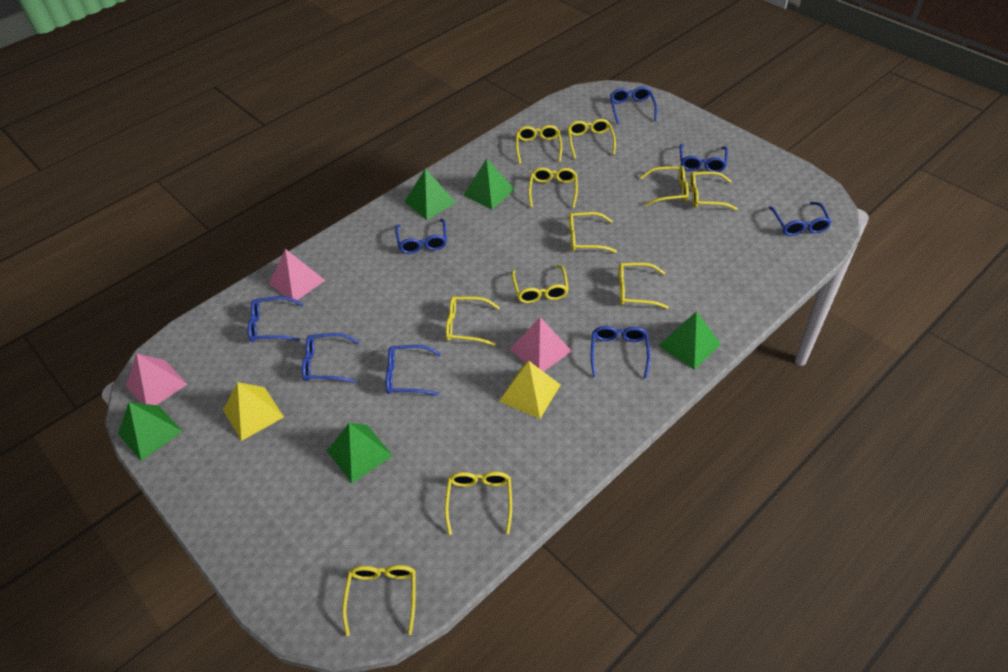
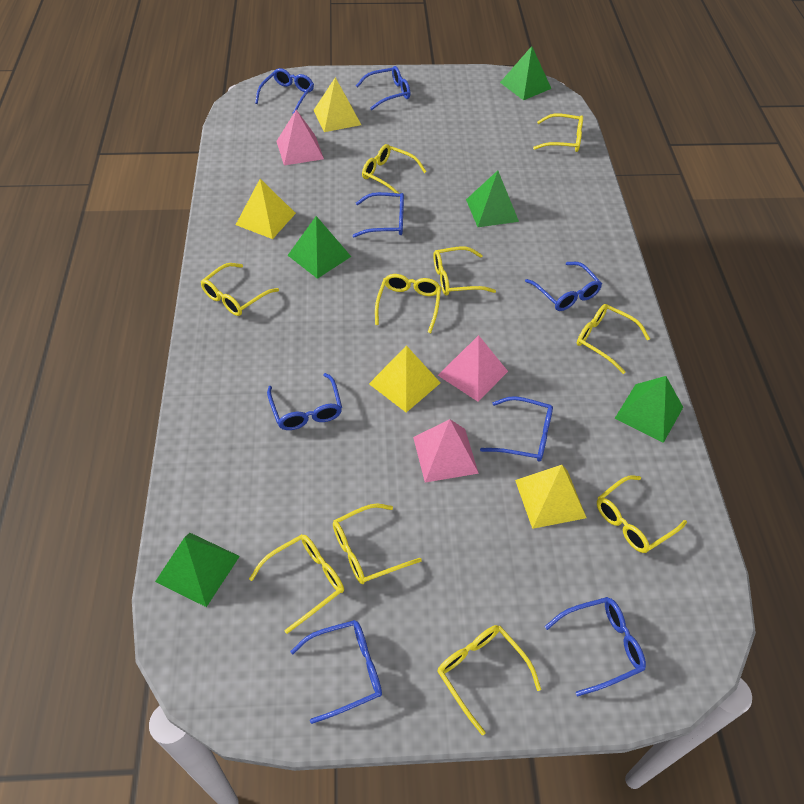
yellow glasses: [342,565,416,636] [445,471,512,535] [446,297,500,346] [511,264,569,303] [516,125,562,164] [528,167,578,208] [568,119,616,159] [569,212,617,253] [619,263,669,309] [640,166,689,206] [690,171,738,210] = 11 -> [201,263,279,316] [249,534,344,634] [333,504,422,584] [362,144,427,193] [375,274,441,333] [434,247,496,296] [437,625,541,735] [533,113,583,152] [577,304,650,374] [597,475,687,553] = 10
yellow pyramid: [223,382,284,441] [499,361,560,419] = 2 -> [236,179,296,239] [314,77,361,132] [369,345,440,413] [515,465,587,529] = 4

